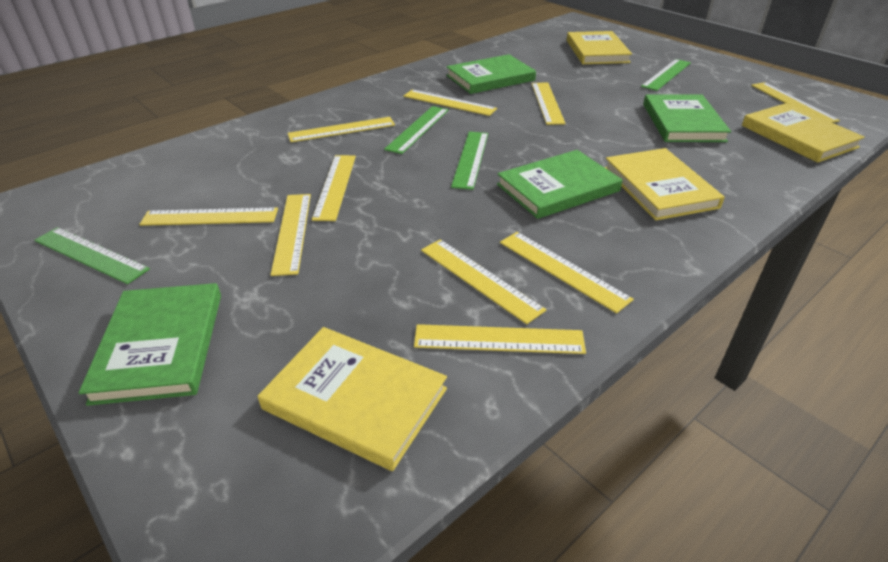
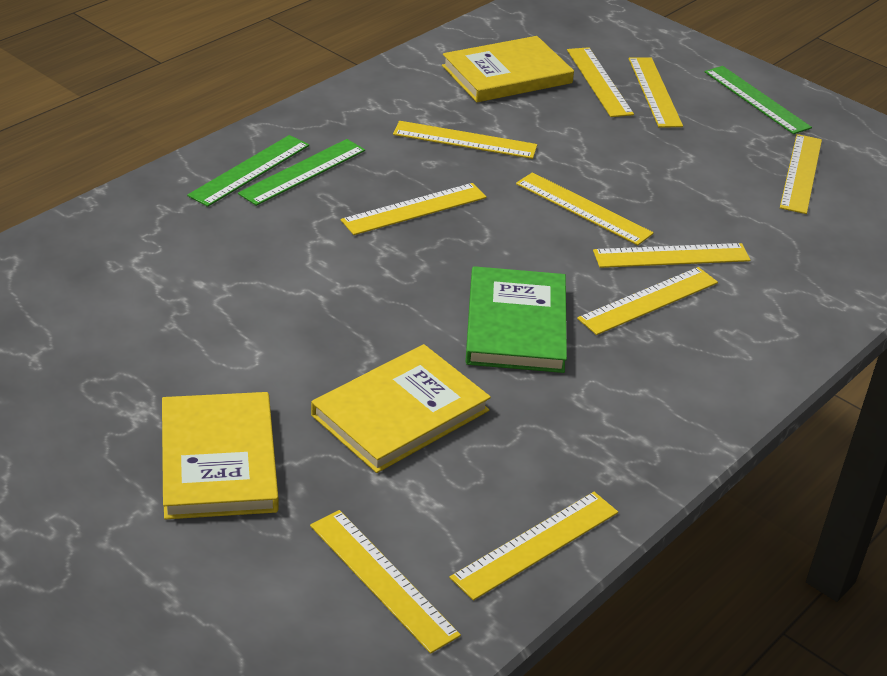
green book: [79,283,221,406] [446,54,536,94] [497,150,622,219] [643,94,731,142] = 4 -> [465,266,567,373] = 1
green ruler: [34,227,150,284] [384,106,449,154] [451,132,488,190] [641,59,691,91] = 4 -> [187,135,309,207] [238,139,365,206] [705,66,812,134] = 3
yellow book: [258,327,447,471] [567,31,632,64] [604,148,725,221] [742,103,865,163] = 4 -> [162,392,279,519] [311,344,491,473] [442,36,574,102] = 3

